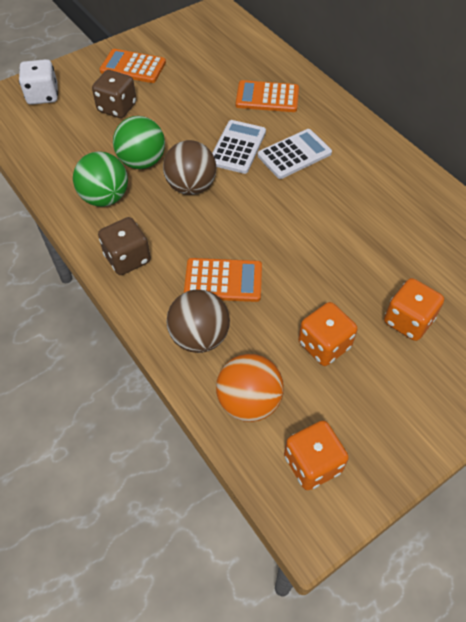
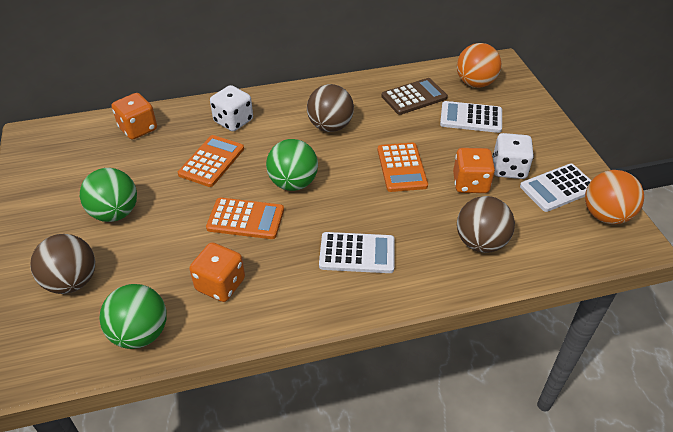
brown ball: [163,140,217,195] [166,290,230,353] = 2 -> [30,234,95,294] [307,84,354,132] [457,196,515,253] = 3
brown calculator: none = 0 -> [381,78,448,115] = 1
brown dice: [92,70,136,118] [98,217,151,275] = 2 -> none = 0
green ball: [73,151,128,207] [113,116,165,169] = 2 -> [80,168,137,222] [99,284,167,349] [266,139,318,191] = 3
orange ball: [216,354,284,422] = 1 -> [457,43,501,88] [585,170,644,224] = 2
white calculator: [212,120,266,174] [258,129,332,179] = 2 -> [319,232,395,273] [440,101,502,133] [520,164,591,212] = 3
white dice: [19,59,58,105] = 1 -> [210,85,253,131] [493,133,534,179] = 2

